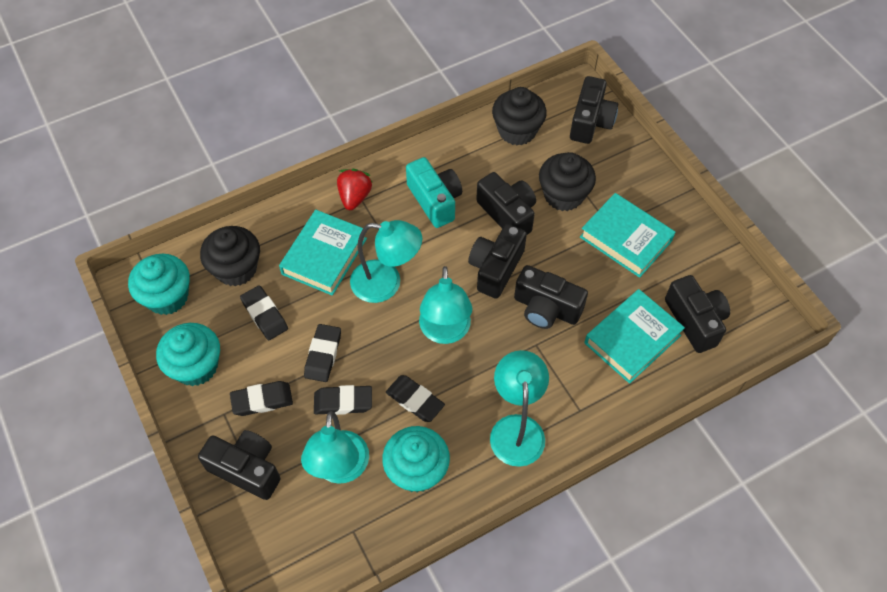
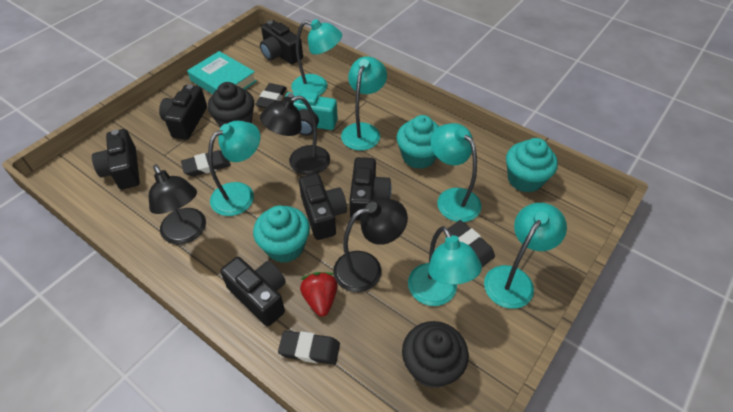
black cupcake: [200,226,260,287] [492,87,547,146] [539,152,596,211] = 3 -> [208,82,254,128] [402,321,469,388] = 2
black eraser: [230,381,293,416] [240,285,288,340] [304,324,341,382] [314,385,372,415] [386,375,445,422] = 5 -> [181,150,231,177] [255,83,287,108] [278,331,340,365] [448,220,495,267] = 4
black lamp: none = 0 -> [149,164,206,245] [260,95,330,175] [333,198,408,292] = 3
turquoise book: [279,210,367,296] [580,193,675,278] [584,289,685,384] = 3 -> [187,51,257,94] = 1
turquoise lamp: [301,411,369,484] [350,220,422,303] [419,266,472,344] [490,350,549,467] = 4 -> [208,121,260,216] [291,19,342,95] [341,56,387,151] [408,226,482,306] [431,123,481,222] [484,203,567,309] = 6

